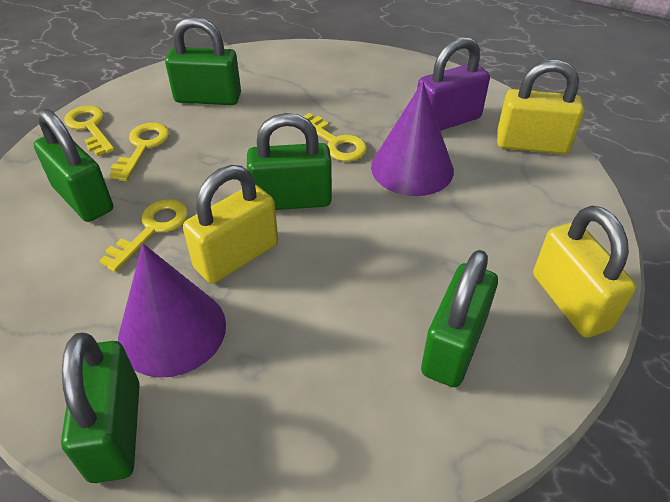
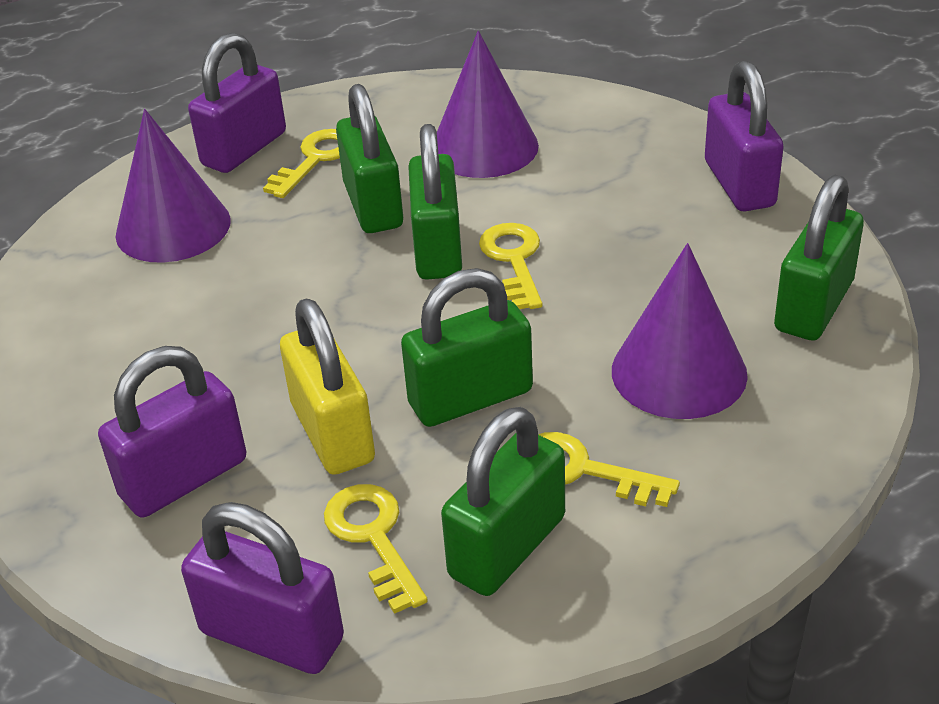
purple cone: [118,244,226,378] [371,81,454,196] = 2 -> [115,109,231,263] [437,31,539,178] [612,243,748,419] = 3
purple padlock: [417,37,490,131] = 1 -> [98,346,246,518] [181,502,344,674] [188,33,286,173] [705,61,784,211] = 4
yellow padlock: [183,165,278,284] [497,59,584,154] [533,206,637,338] = 3 -> [280,299,375,475] = 1

